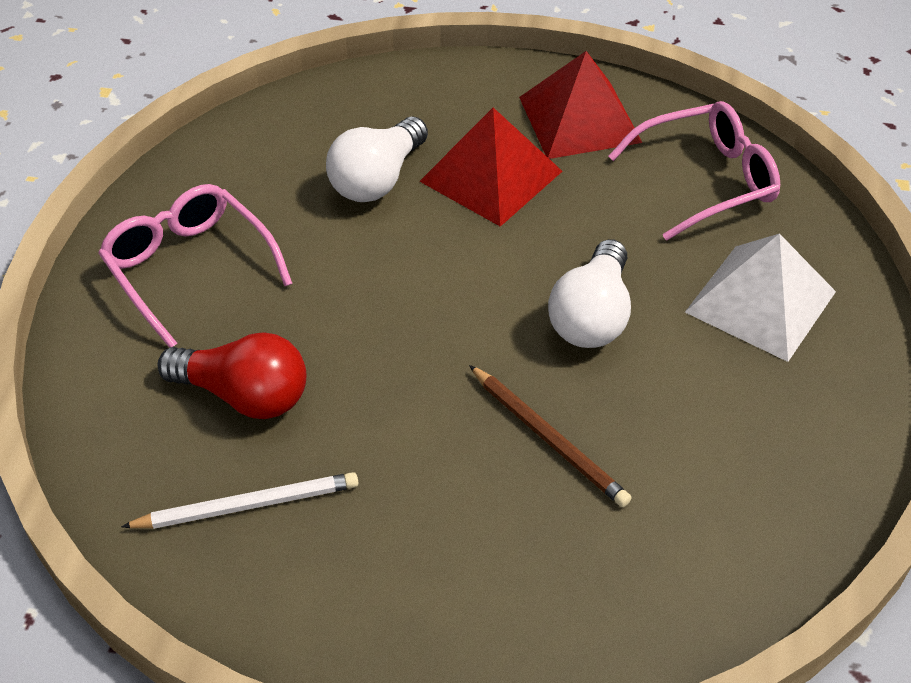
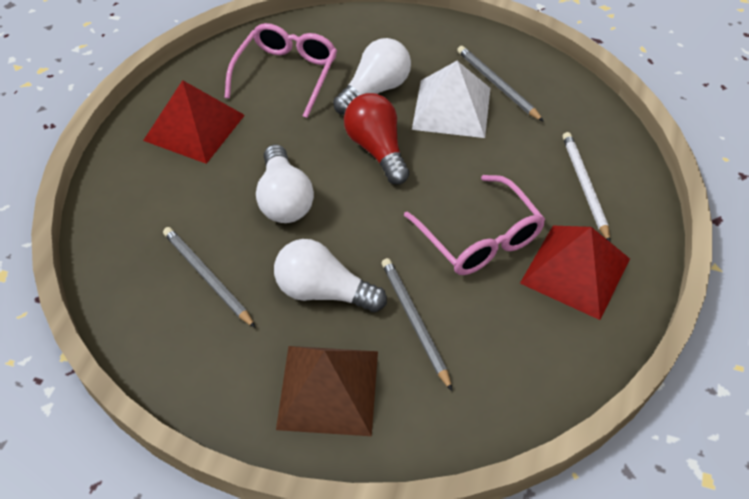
brown pencil: [469,365,631,507] = 1 -> none = 0
brown pyramid: none = 0 -> [276,346,378,436] = 1
grey pencil: none = 0 -> [163,227,256,328] [381,258,452,391] [457,46,544,122] = 3
white light bulb: [326,117,428,202] [548,239,631,348] = 2 -> [256,145,314,223] [274,239,387,312] [333,38,411,115] = 3

